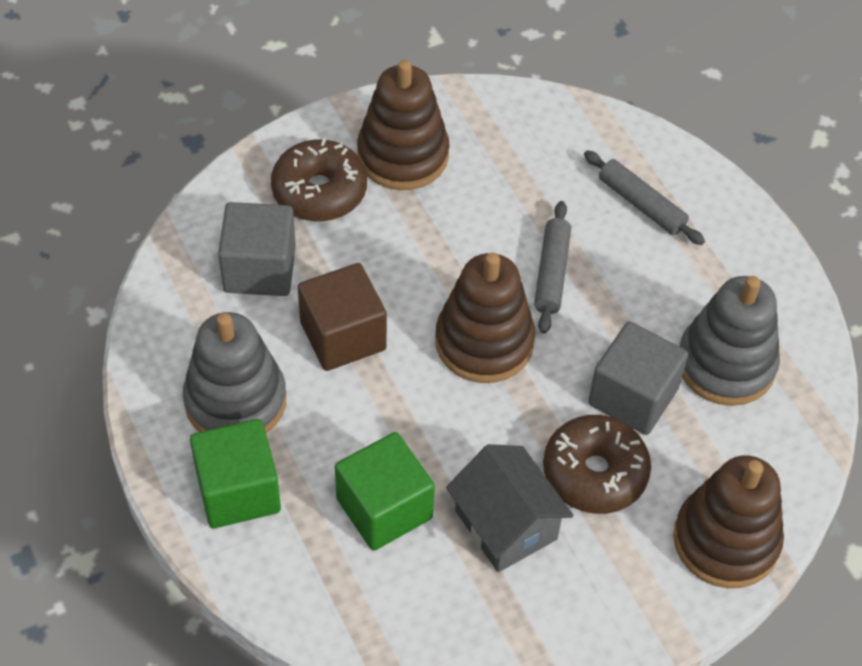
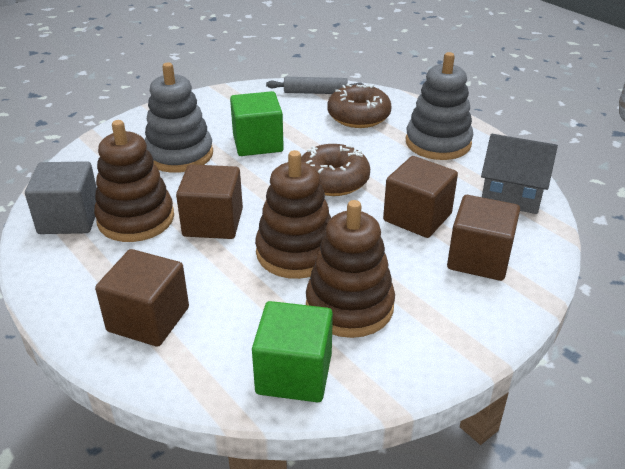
brown cube: [298,263,387,371] = 1 -> [95,249,189,347] [176,164,243,239] [383,156,458,238] [447,195,520,281] = 4
grey cube: [218,202,296,296] [588,321,688,435] = 2 -> [25,161,97,234] = 1
grey rolling pin: [534,201,571,334] [584,150,705,245] = 2 -> [266,77,365,94] = 1

